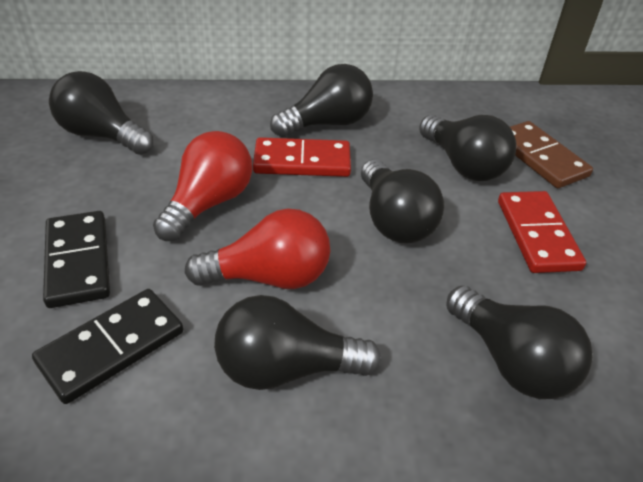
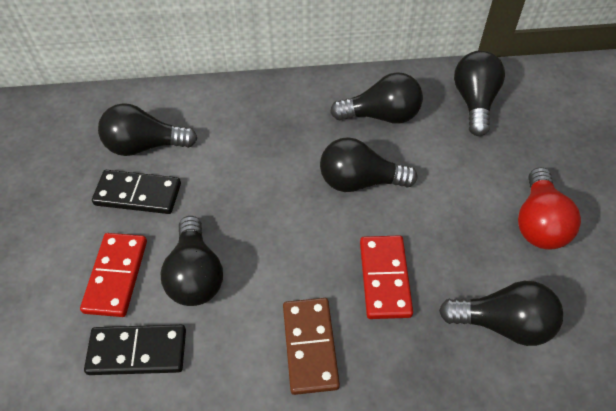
red light bulb: [153,131,252,241] [185,209,330,289] = 2 -> [518,167,581,250] = 1

